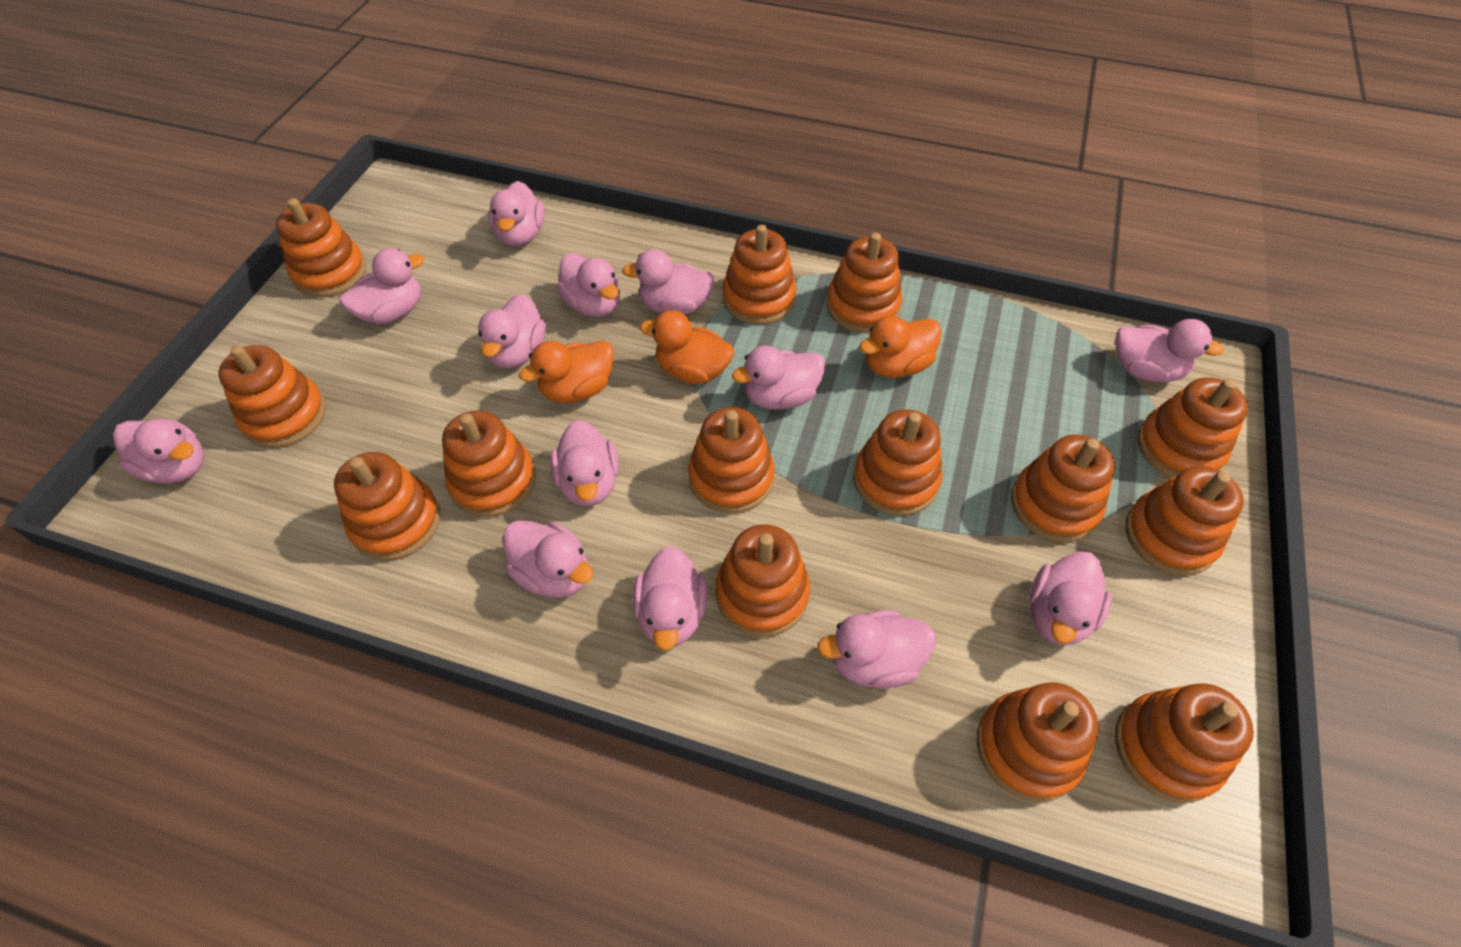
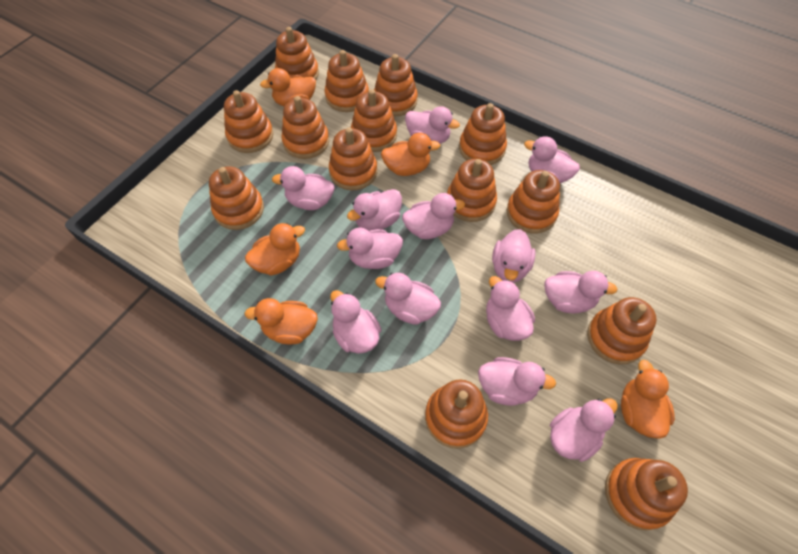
orange duck: [519,340,614,403] [640,310,734,384] [859,316,942,378] = 3 -> [245,223,305,276] [245,298,318,344] [260,68,316,106] [381,133,440,176] [621,360,675,439] = 5

